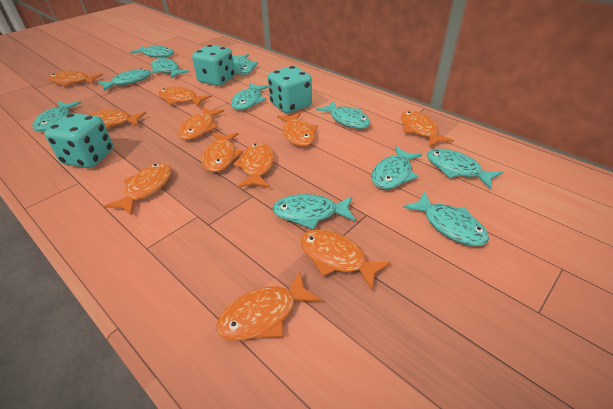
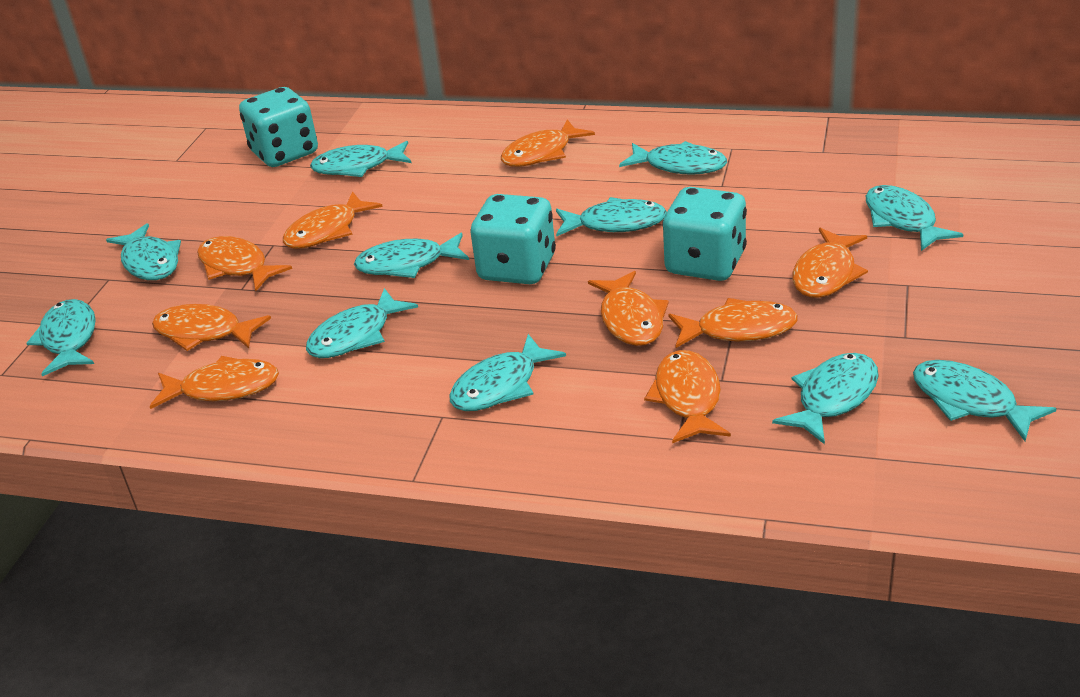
orange fish: [49,71,103,86] [87,109,147,129] [104,163,172,216] [158,86,212,107] [178,107,224,140] [202,132,243,172] [216,271,322,341] [233,143,274,188] [277,112,318,146] [300,229,391,291] [401,111,454,148] = 11 -> [150,356,279,409] [152,304,271,351] [197,236,292,291] [283,191,383,249] [501,119,595,167] [588,271,669,346] [644,350,731,443] [668,298,798,348] [792,228,868,298] = 9

